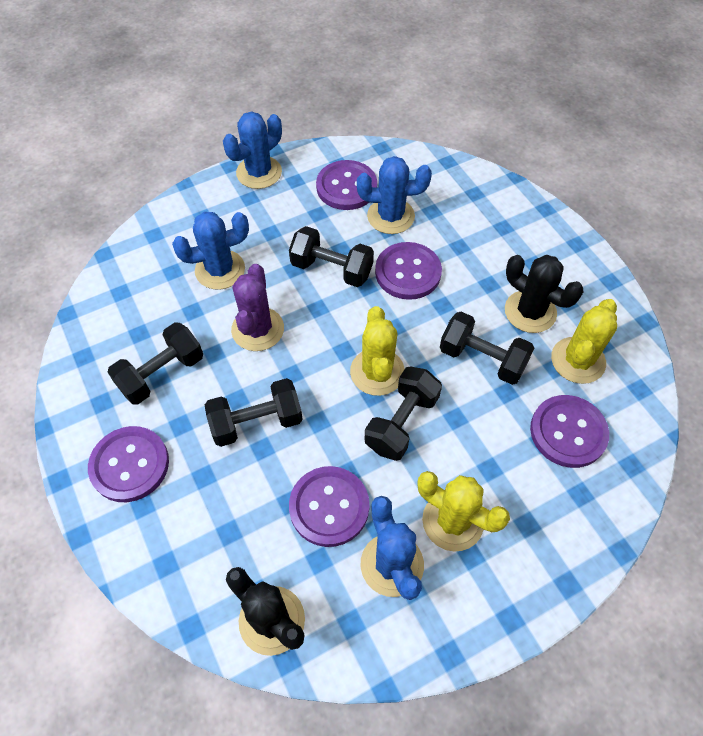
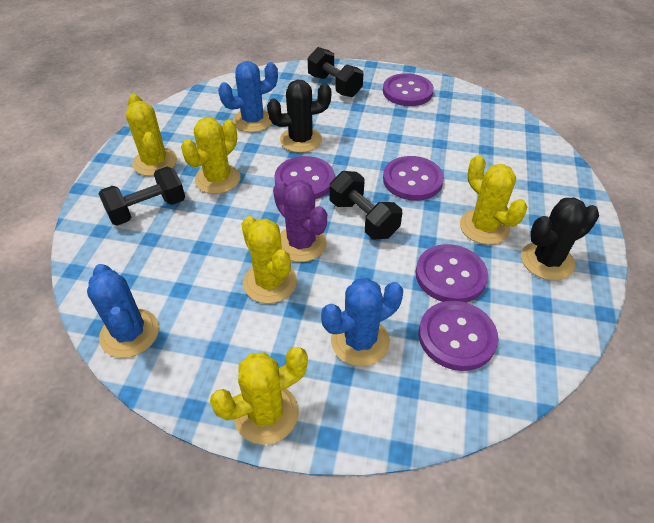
black dumbbell: [108,322,203,405] [205,378,303,447] [289,226,374,287] [365,366,442,461] [440,312,534,385] = 5 -> [98,167,185,226] [308,47,363,97] [330,171,402,239] = 3
blue cactus: [172,212,249,290] [223,111,282,189] [357,156,432,234] [361,496,424,600] = 4 -> [87,264,159,358] [218,61,278,132] [321,278,403,366] = 3
yellow cactus: [350,306,405,396] [418,471,510,552] [551,299,617,384] = 3 -> [126,94,177,176] [181,117,241,194] [210,347,308,445] [241,216,297,304] [460,155,527,245] = 5

